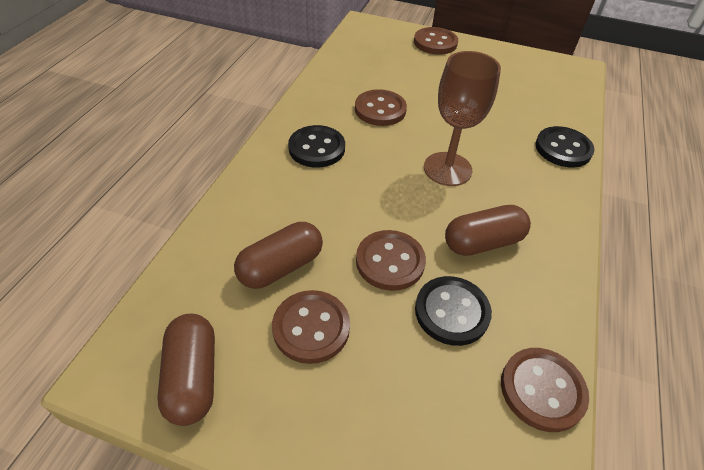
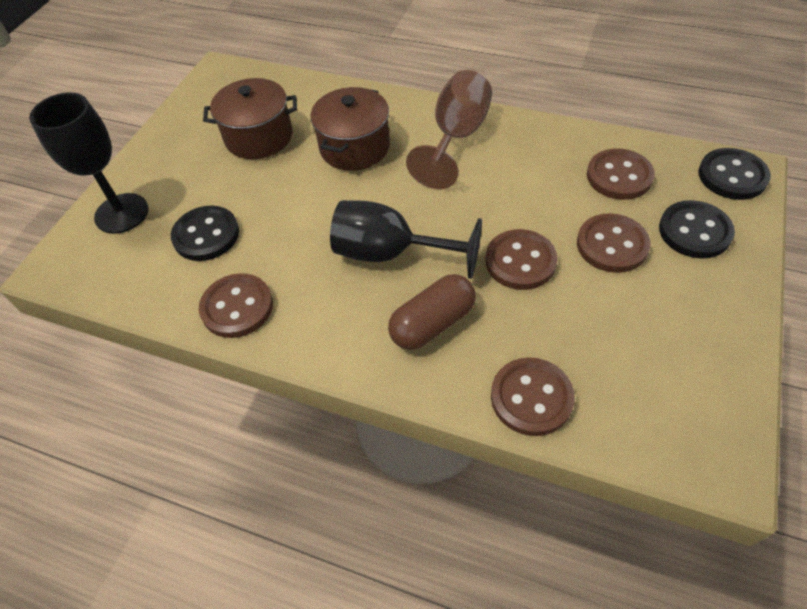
black goblet: none = 0 -> [29,92,148,234] [330,200,482,279] = 2
brown capsule: [157,314,215,426] [234,222,323,289] [445,205,531,256] = 3 -> [388,274,476,350] = 1
brown pot: none = 0 -> [203,78,297,159] [311,87,390,171] = 2

